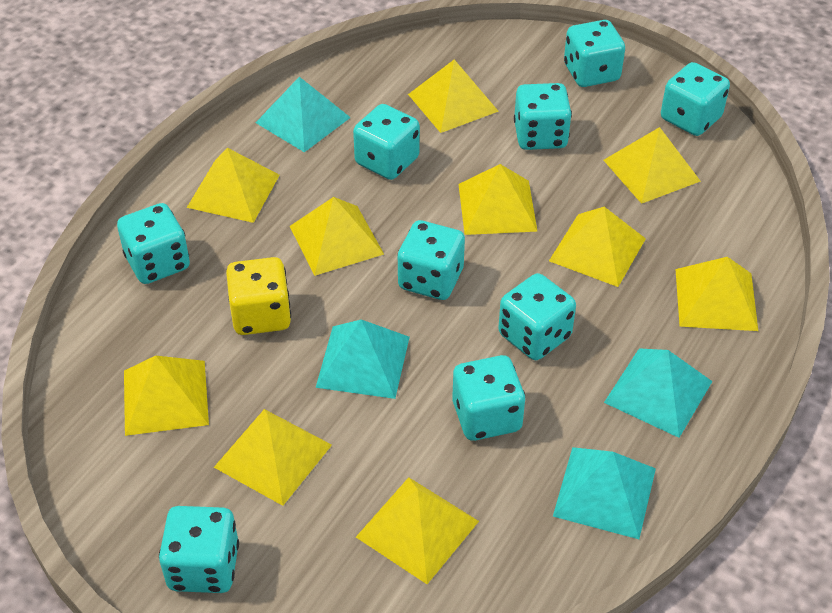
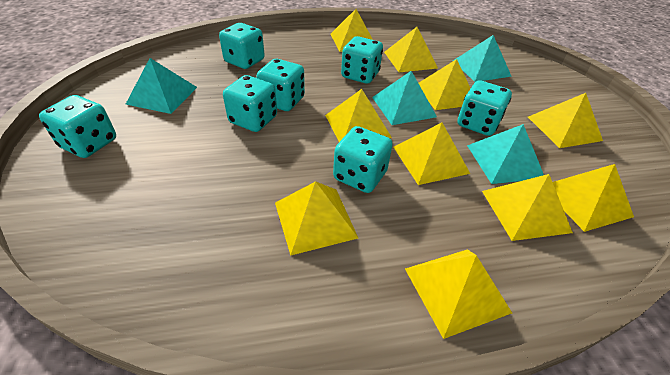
turquoise dice: [117,203,190,284] [159,506,239,593] [353,104,420,180] [398,220,465,300] [452,355,525,441] [498,273,576,360] [514,83,572,150] [564,20,625,87] [661,62,730,136] = 9 -> [39,95,116,158] [219,23,265,69] [223,75,277,132] [256,59,305,111] [333,126,393,193] [341,36,383,84] [458,80,512,136] = 7
yellow dice: [226,257,291,335] = 1 -> none = 0

